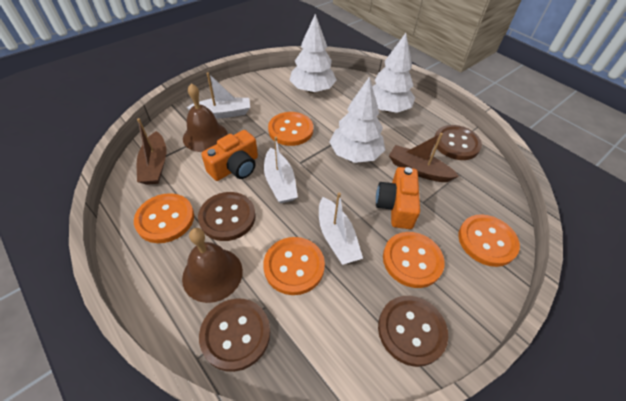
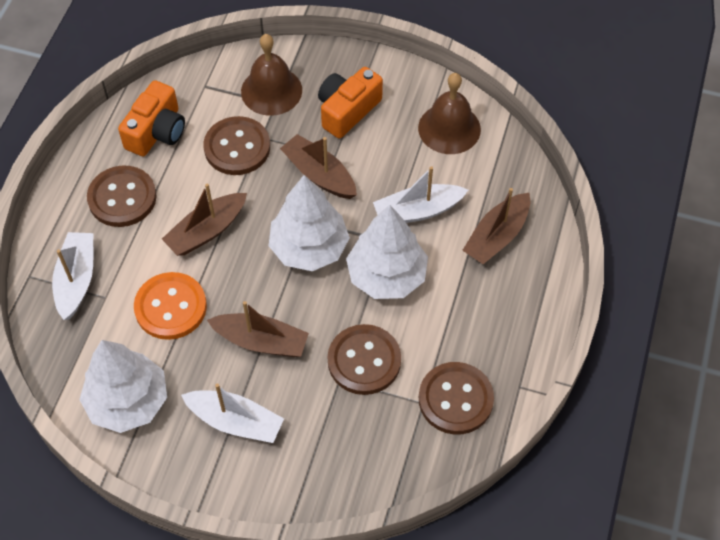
brown boat: [137,118,166,185] [389,133,459,182] = 2 -> [162,184,247,256] [207,301,309,357] [280,134,357,199] [462,188,530,264] = 4
orange button: [134,193,194,243] [263,237,325,295] [268,112,313,146] [383,232,445,288] [458,214,520,267] = 5 -> [134,272,207,340] = 1

